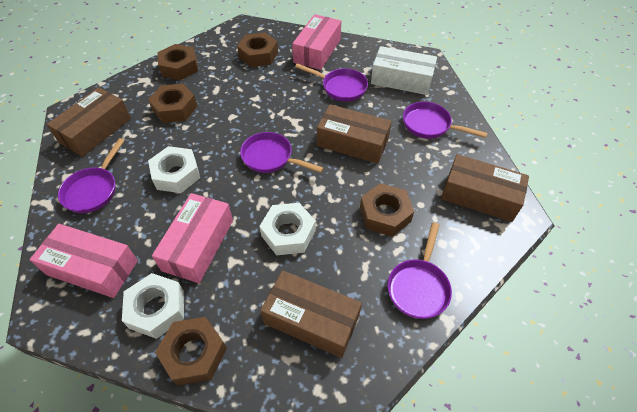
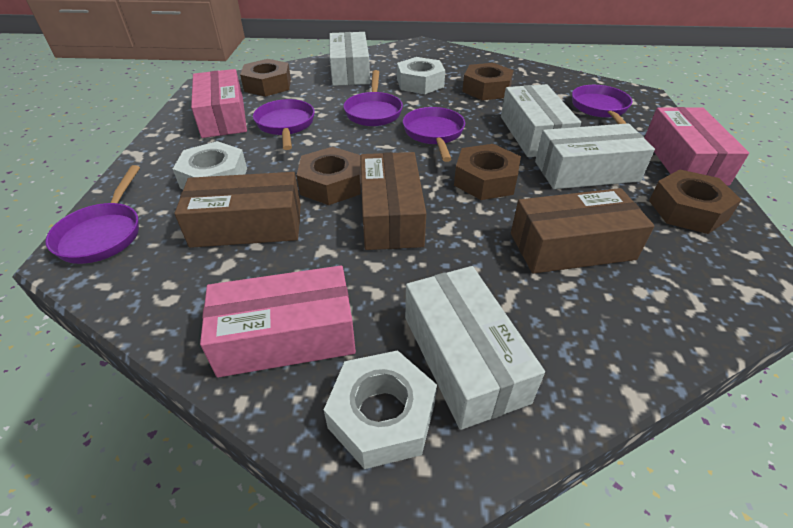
brown box: [47,87,131,157] [260,270,362,358] [317,104,392,164] [441,154,529,222] = 4 -> [175,172,301,248] [360,152,426,250] [511,188,654,274] = 3
white box: [371,46,437,95] = 1 -> [329,32,370,86] [405,266,545,430] [501,84,581,157] [535,123,655,189] = 4

